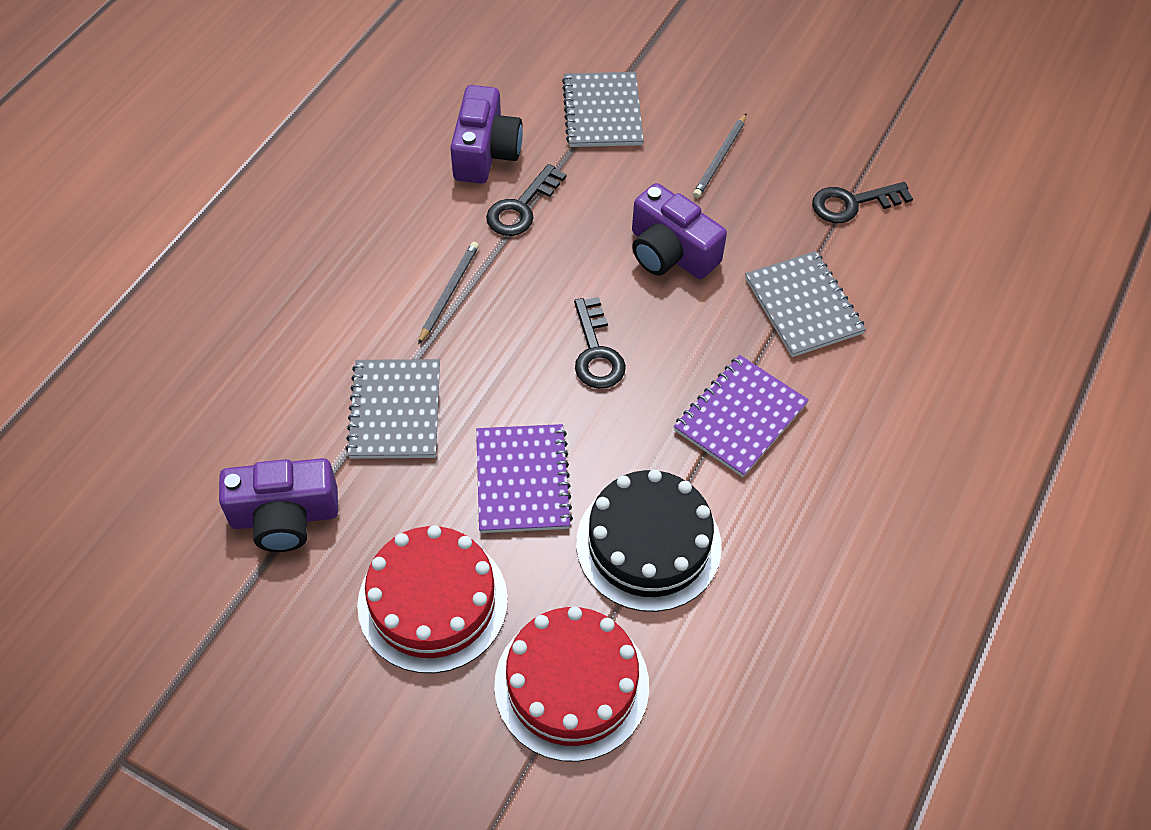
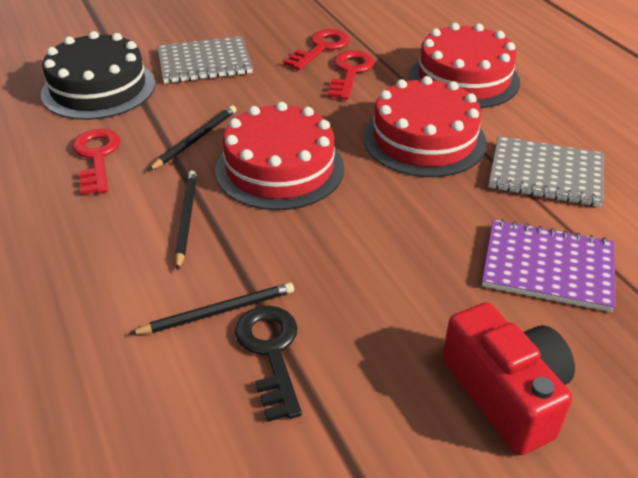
black key: [486,164,566,236] [574,297,626,389] [812,182,913,223] = 3 -> [235,306,302,422] = 1
black pencil: none = 0 -> [130,283,294,334] [148,105,237,171] [175,170,197,271] = 3
grey notebook: [345,359,440,459] [562,72,644,147] [745,251,866,357] = 3 -> [157,36,253,83] [489,136,604,207] = 2
grey pencil: [418,242,479,344] [693,114,746,198] = 2 -> none = 0
purple camera: [219,458,338,552] [450,85,523,184] [632,183,727,279] = 3 -> none = 0
purple notebook: [476,424,573,533] [674,355,809,477] = 2 -> [482,219,615,312] = 1
red cake: [357,525,508,673] [494,606,649,762] = 2 -> [215,102,344,210] [363,76,487,177] [409,23,520,108] = 3
red camera: none = 0 -> [442,302,575,455] = 1
red key: none = 0 -> [72,129,120,195] [284,29,350,70] [328,51,375,100] = 3

